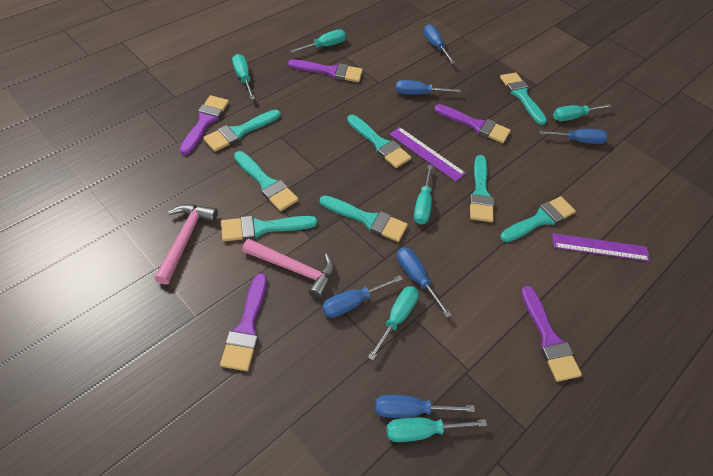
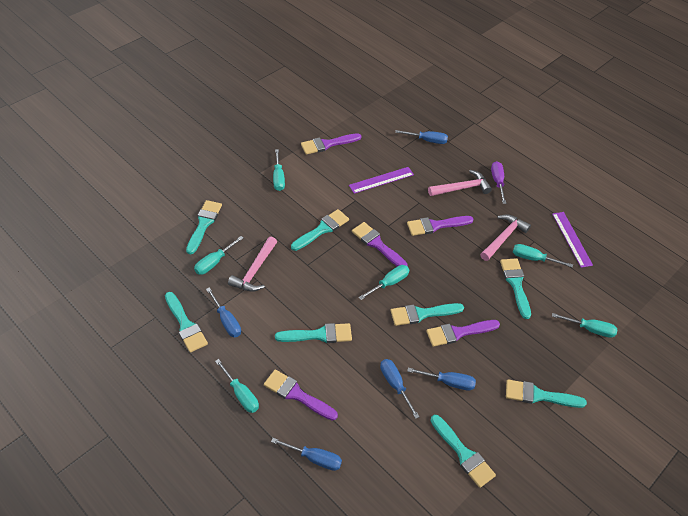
blue screwdriver: [322,275,403,318] [375,395,475,418] [396,80,461,95] [397,247,452,318] [424,24,455,64] [539,129,608,144] = 6 -> [206,287,241,337] [271,438,342,471] [380,359,420,419] [395,130,448,144] [407,368,476,391] = 5
pink hammer: [154,204,218,285] [242,239,335,299] = 2 -> [228,237,277,292] [428,170,492,196] [480,214,531,261] = 3
purple screwdriver: none = 0 -> [491,161,506,204] = 1

